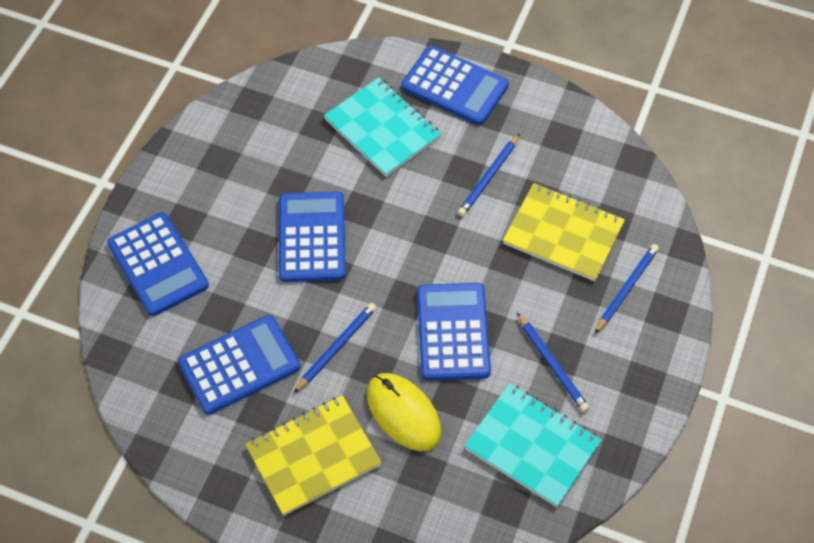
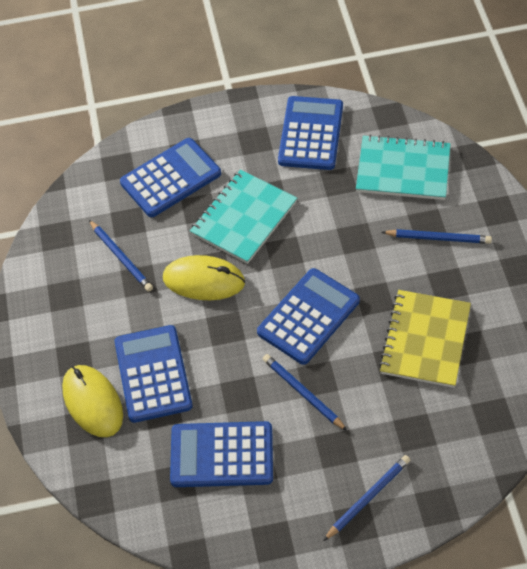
yellow mouse: [367,373,441,451] = 1 -> [62,365,123,437] [163,255,245,300] = 2
yellow notebook: [245,395,382,516] [503,183,625,281] = 2 -> [379,290,471,388] = 1

